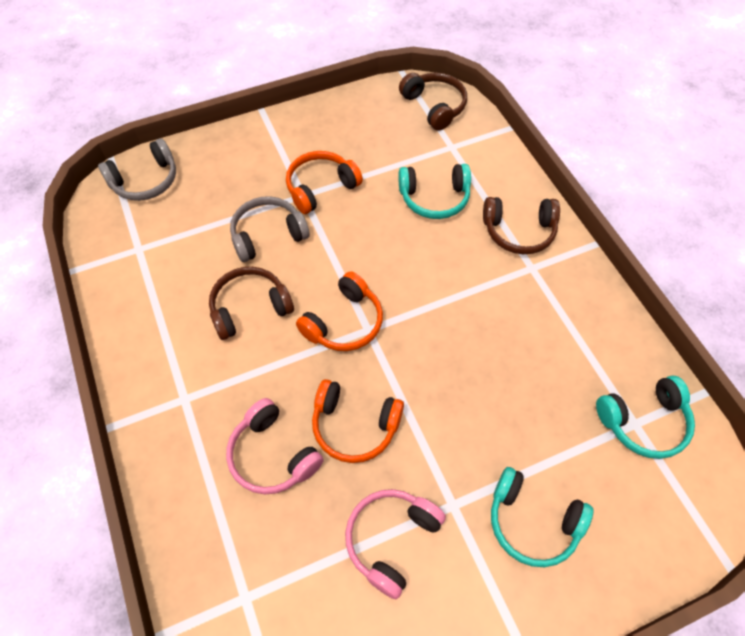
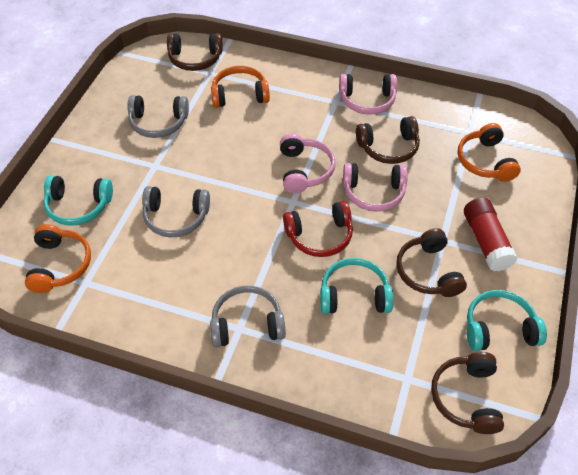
brown headphones: [209,267,294,340] [399,73,467,131] [483,197,560,254] = 3 -> [167,33,223,71] [356,116,420,164] [396,228,467,297] [431,352,504,434] = 4
grey headphones: [98,138,176,201] [230,196,310,262] = 2 -> [128,95,189,138] [142,186,210,237] [210,286,286,347] = 3
pink headphones: [226,398,324,494] [345,489,446,599] = 2 -> [280,133,335,193] [339,74,397,115] [343,163,408,212] = 3
red glue stick: none = 0 -> [464,197,518,271] = 1
red headphones: none = 0 -> [283,201,353,257] = 1

